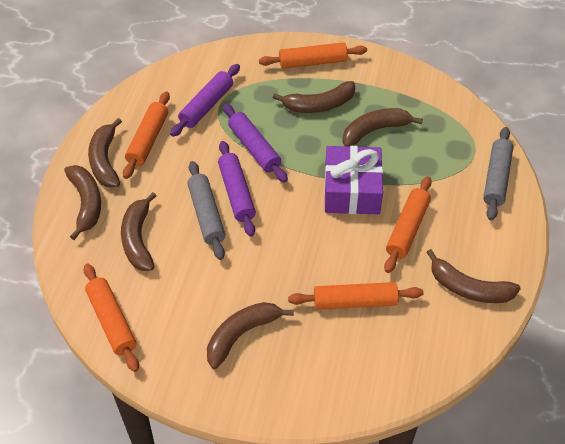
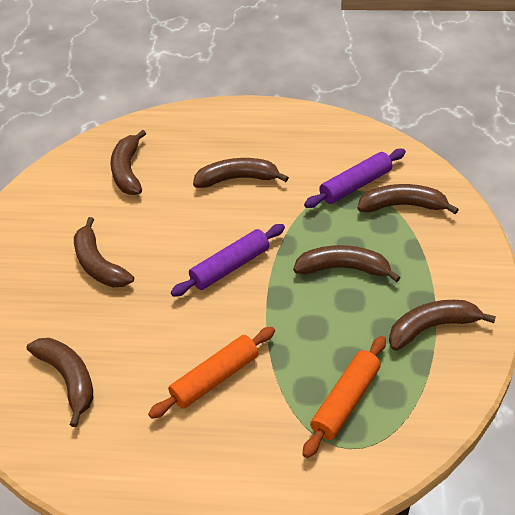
grey rolling pin: [187,161,225,260] [483,127,513,221] = 2 -> none = 0
orange rolling pin: [84,264,139,372] [123,91,170,179] [259,42,367,69] [288,282,423,310] [384,176,432,273] = 5 -> [148,327,275,419] [302,336,386,458] = 2
purple gift: [324,146,383,214] = 1 -> none = 0
purple rolling pin: [170,64,240,137] [218,141,256,237] [223,104,288,183] = 3 -> [171,224,285,297] [304,149,406,208] = 2

